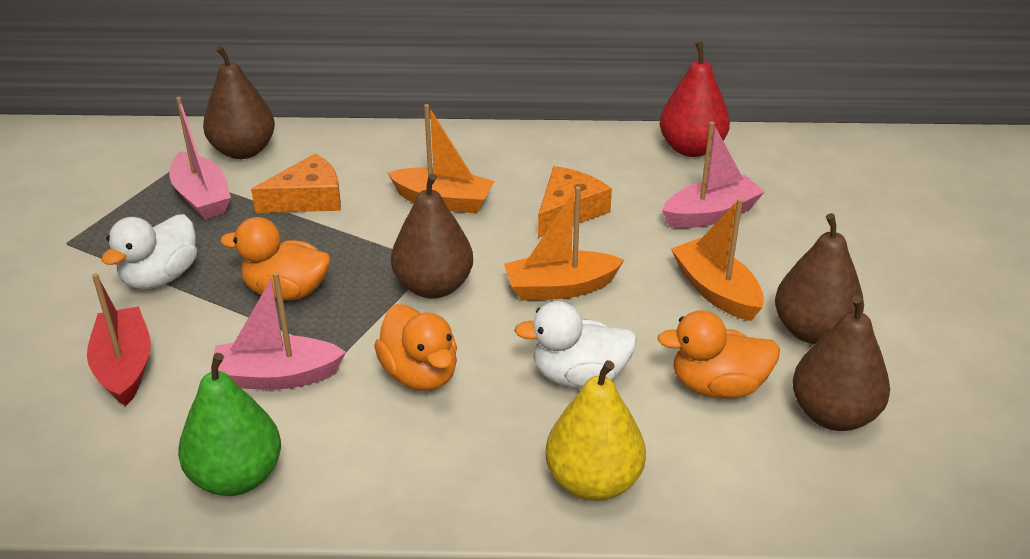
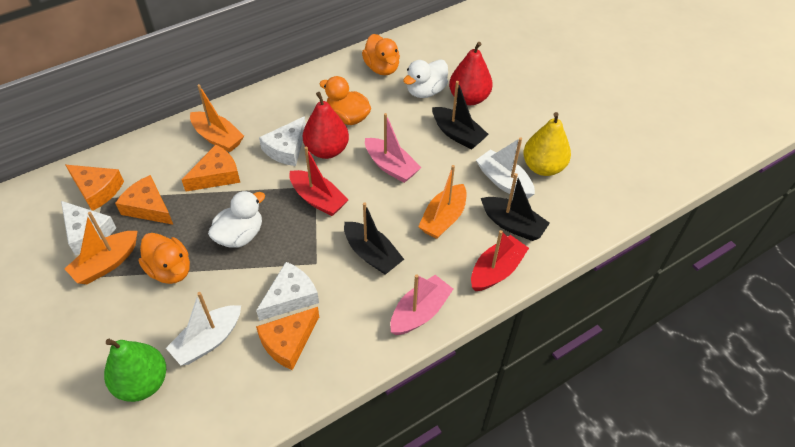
black boat: none = 0 -> [344,202,404,275] [432,81,489,149] [481,173,550,241] = 3
brown pear: [203,46,275,159] [391,174,473,299] [775,213,864,344] [792,295,890,431] = 4 -> none = 0
orange cheese: [251,153,341,213] [538,166,612,238] = 2 -> [66,165,124,211] [115,175,173,225] [182,145,240,192] [256,307,319,370] = 4
pink boat: [169,97,231,220] [211,272,346,390] [662,122,765,228] = 3 -> [365,113,421,183] [390,274,453,335] = 2
red boat: [87,273,151,406] = 1 -> [289,147,348,216] [471,230,529,291] = 2
red pear: [660,42,730,157] = 1 -> [303,92,349,159] [449,42,493,105] = 2
white boat: none = 0 -> [166,292,241,365] [476,137,535,199] = 2
white cheese: none = 0 -> [61,201,116,255] [256,262,319,321] [259,116,306,166] = 3

